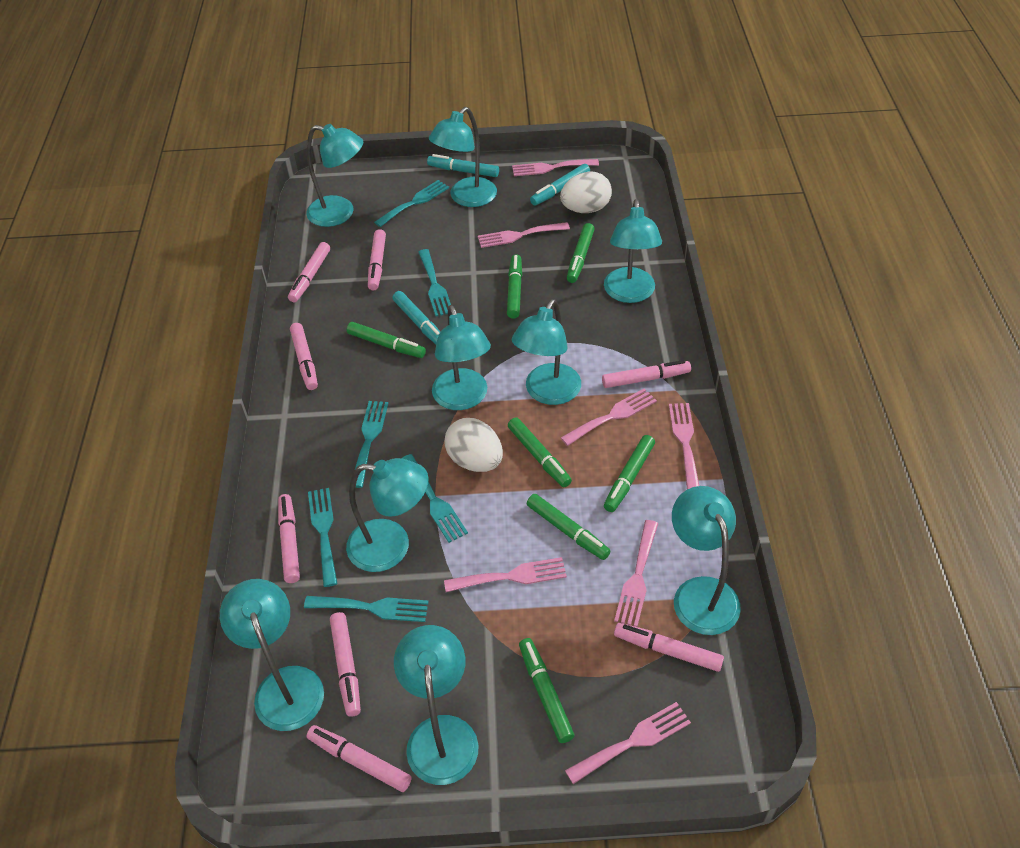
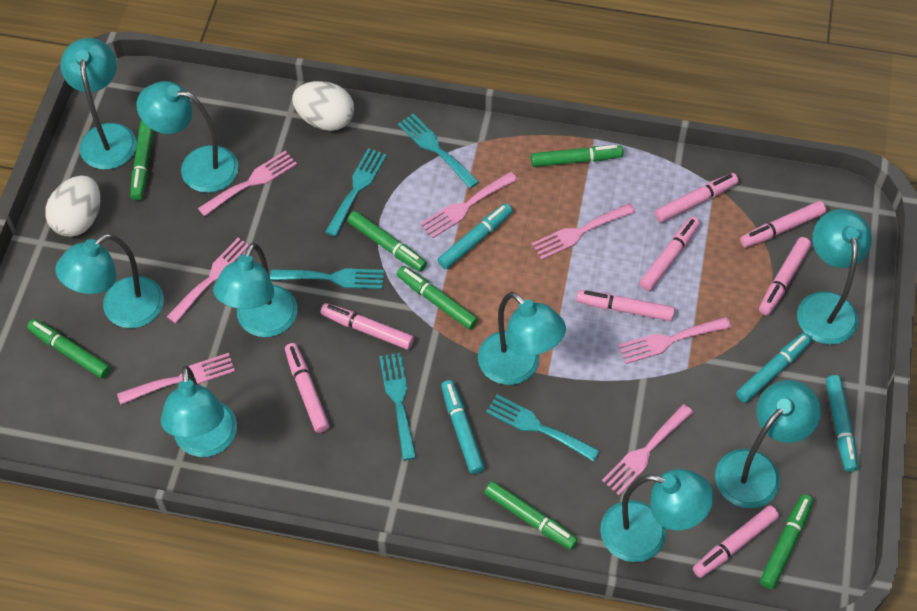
turquoise fork: [304,596,429,622] [308,488,338,587] [354,401,388,488] [374,180,449,227] [401,454,468,543] [418,249,451,317] = 6 -> [270,268,384,289] [325,148,387,237] [379,353,416,460] [398,114,479,189] [486,395,600,462] = 5
turquoise marker: [393,291,440,344] [427,154,499,177] [530,164,590,206] = 3 -> [438,203,512,269] [441,380,484,474] [736,333,811,403] [826,375,858,472] = 4

